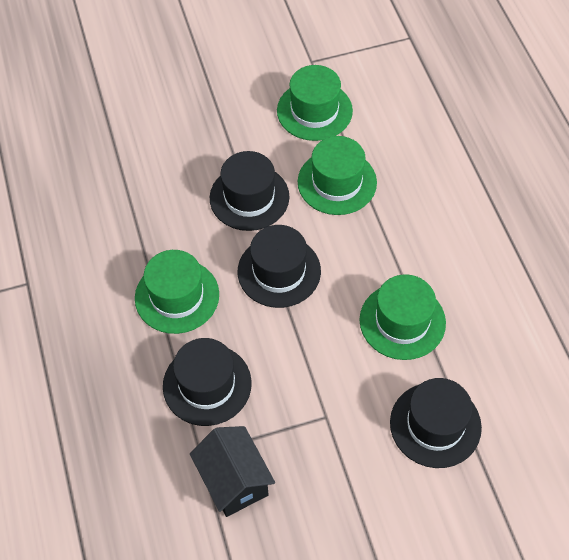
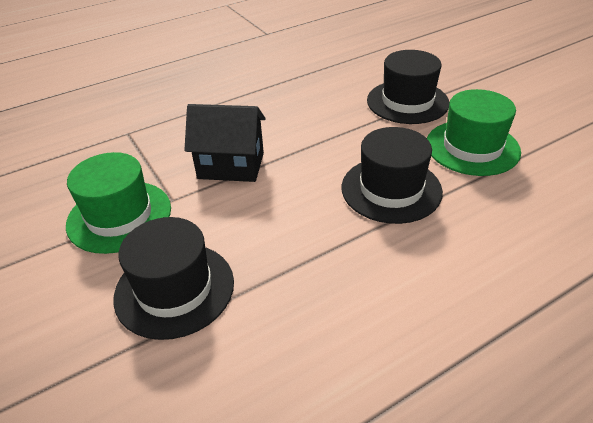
black hat: [163,338,252,426] [210,151,289,231] [238,225,321,308] [390,378,482,468] = 4 -> [113,217,234,340] [342,127,443,224] [367,50,449,124] = 3
green hat: [135,250,219,334] [277,65,353,141] [298,136,377,215] [360,274,446,360] = 4 -> [66,152,171,254] [427,89,521,176] = 2

